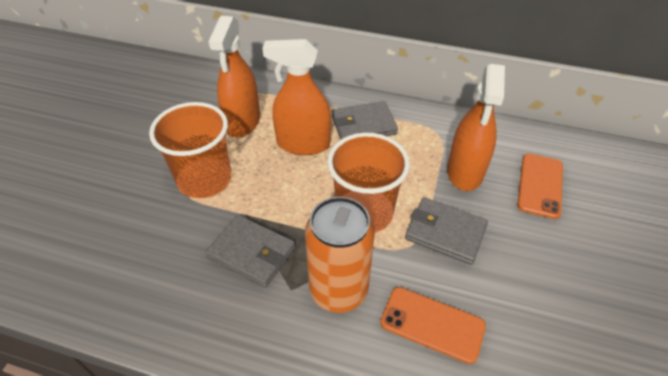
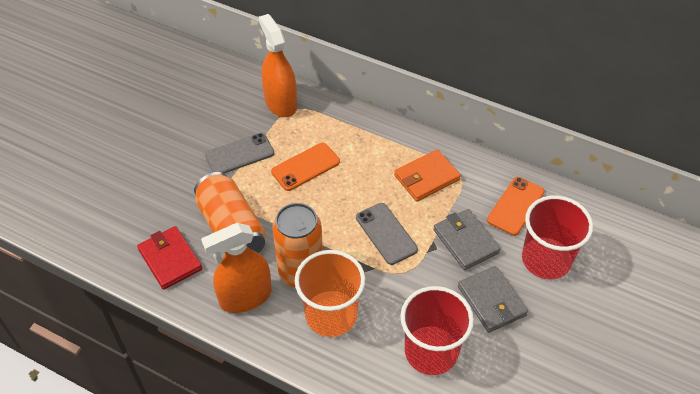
grey phone: none = 0 -> [205,133,274,173] [356,203,418,265] = 2
grey wallet: [205,215,295,287] [332,101,398,140] [405,198,488,265] = 3 -> [433,209,501,270] [458,266,528,333] = 2
orange can: [305,197,375,313] = 1 -> [194,172,266,253] [272,203,323,288] = 2
orange cup: [149,102,231,199] [327,133,410,233] = 2 -> [295,250,365,337] = 1
orange spray bottle: [208,16,260,137] [262,39,331,155] [447,64,505,191] = 3 -> [201,223,272,313] [259,14,297,117] = 2
orange wallet: none = 0 -> [394,149,461,202] = 1
red cup: none = 0 -> [400,286,474,375] [522,196,593,279] = 2
red wallet: none = 0 -> [137,226,202,290] = 1

